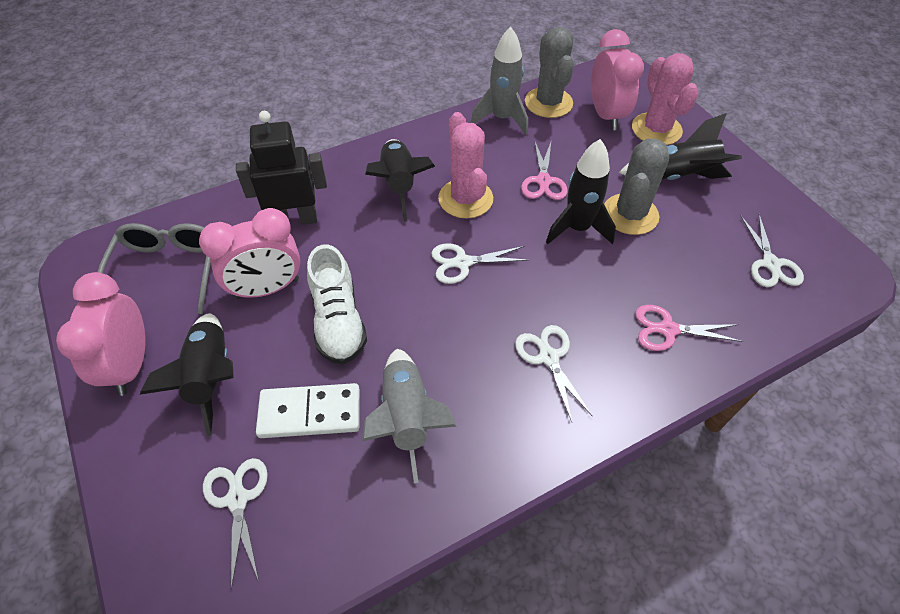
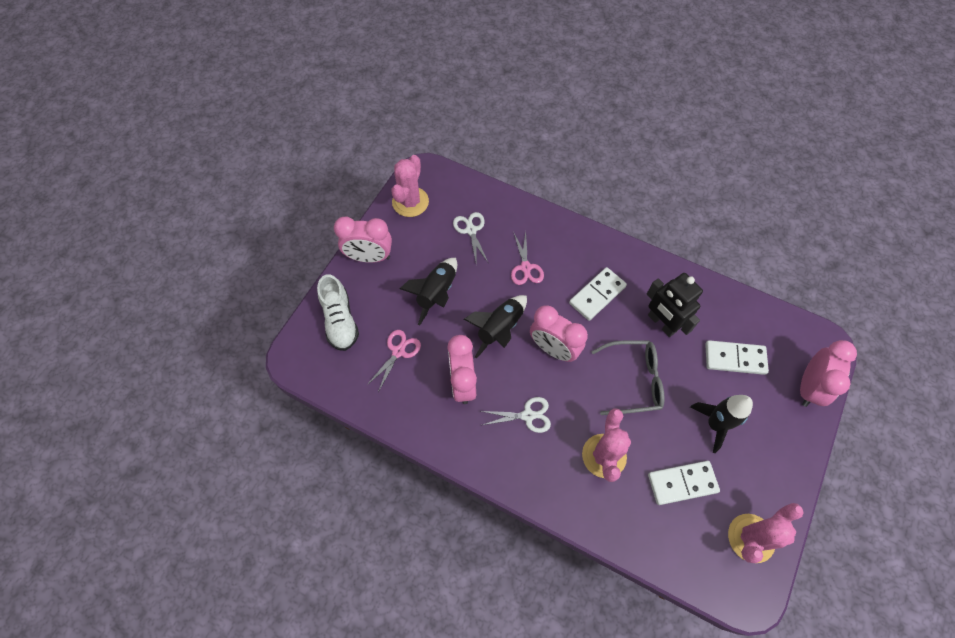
black rocket: [140,313,234,437] [365,139,435,222] [546,139,616,244] [619,113,742,180] = 4 -> [400,258,457,325] [464,295,527,359] [690,395,753,453] = 3
grey cactus: [525,27,574,118] [604,138,669,235] = 2 -> none = 0
grey rocket: [362,349,457,483] [471,27,528,135] = 2 -> none = 0
pink cactus: [438,112,493,218] [632,53,699,145] = 2 -> [391,155,429,217] [582,408,631,482] [728,503,804,563] = 3
pink clock: [56,272,145,396] [199,208,300,299] [591,29,644,130] = 3 -> [334,217,392,263] [447,335,477,404] [530,305,588,362] [800,340,857,407] = 4
white domino: [256,383,360,438] = 1 -> [569,267,627,321] [648,461,720,505] [705,340,769,375] = 3
white scissors: [203,458,268,589] [431,243,529,284] [515,325,593,422] [740,215,804,287] = 4 -> [453,212,488,266] [481,397,551,433] = 2

